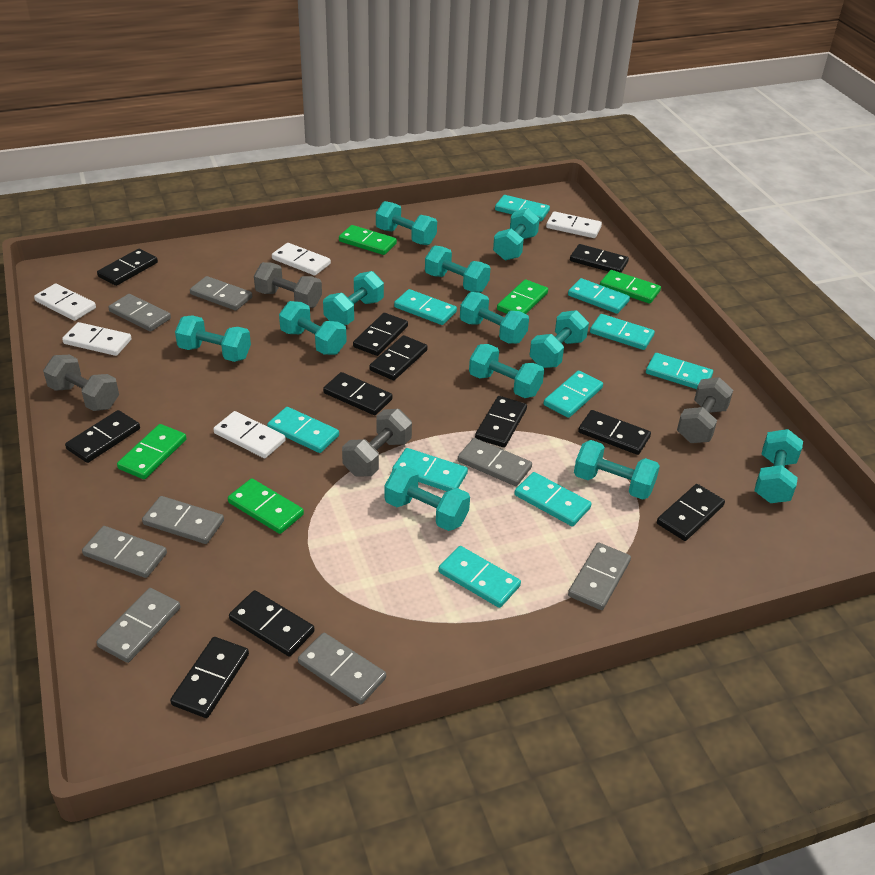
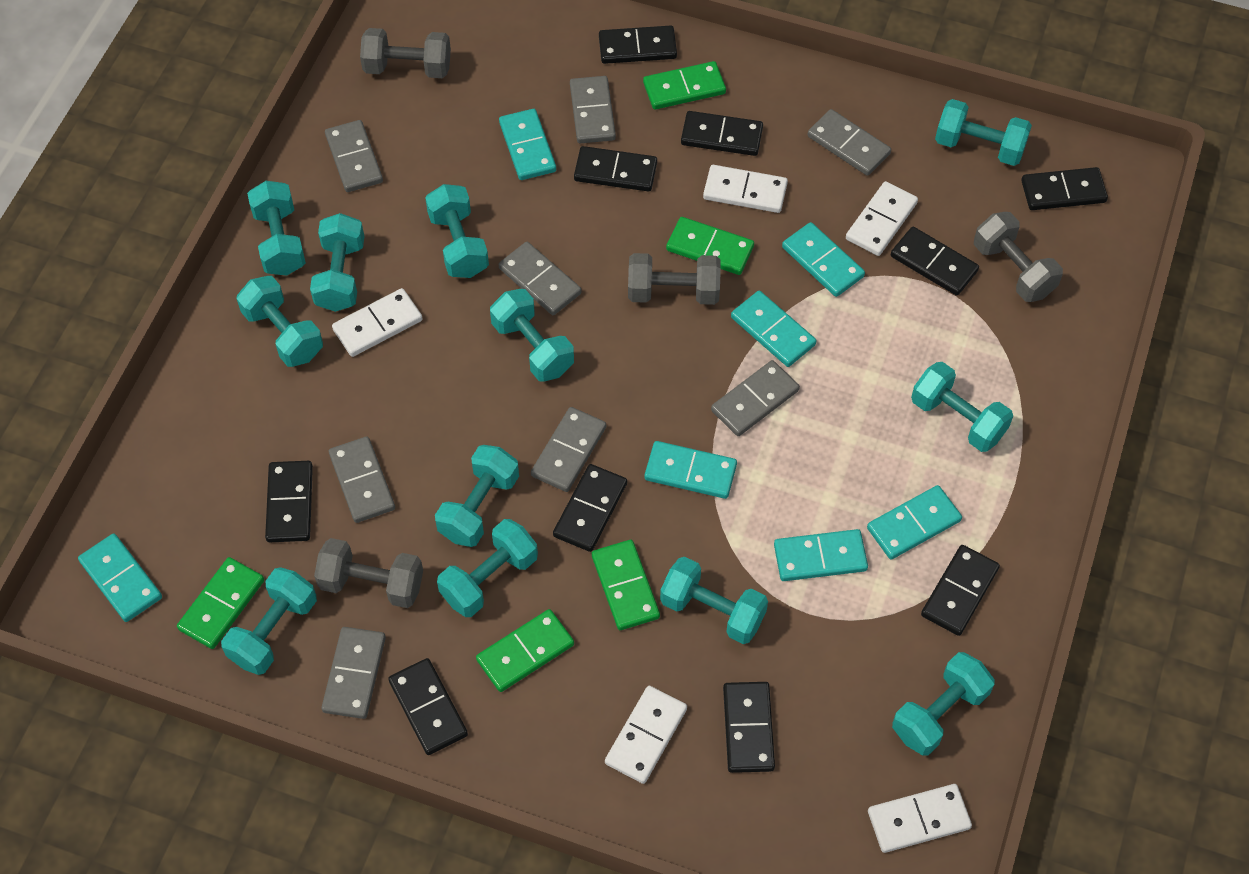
black domino: [65,410,140,463] [97,249,158,286] [170,637,249,718] [229,590,315,656] [323,372,392,415] [353,313,408,356] [369,335,427,380] [475,396,527,448] [570,244,629,273] [578,410,651,455] [657,484,725,541] = 11 -> [265,461,313,542] [388,658,468,755] [553,464,627,552] [574,146,657,192] [599,26,677,64] [681,111,763,156] [723,682,775,773] [891,227,979,296] [921,545,1000,636] [1021,167,1108,210] = 10
turquoise domino: [267,407,339,453] [392,448,468,491] [394,289,457,325] [438,546,521,608] [495,195,550,221] [514,472,591,526] [544,371,603,418] [568,278,630,314] [590,314,655,350] [646,353,713,389] = 10 -> [78,534,162,622] [499,109,556,180] [644,441,737,499] [731,291,816,367] [774,529,868,581] [782,222,865,297] [867,485,962,560] = 7

